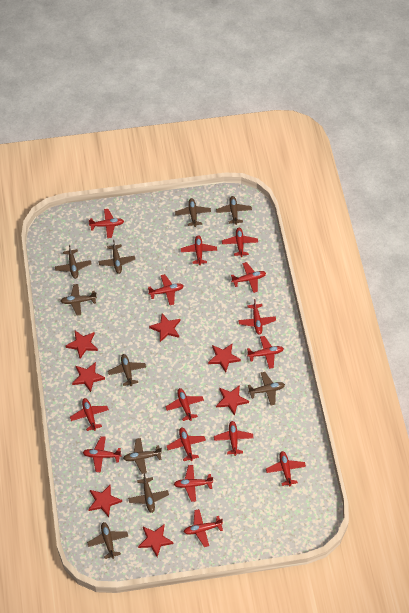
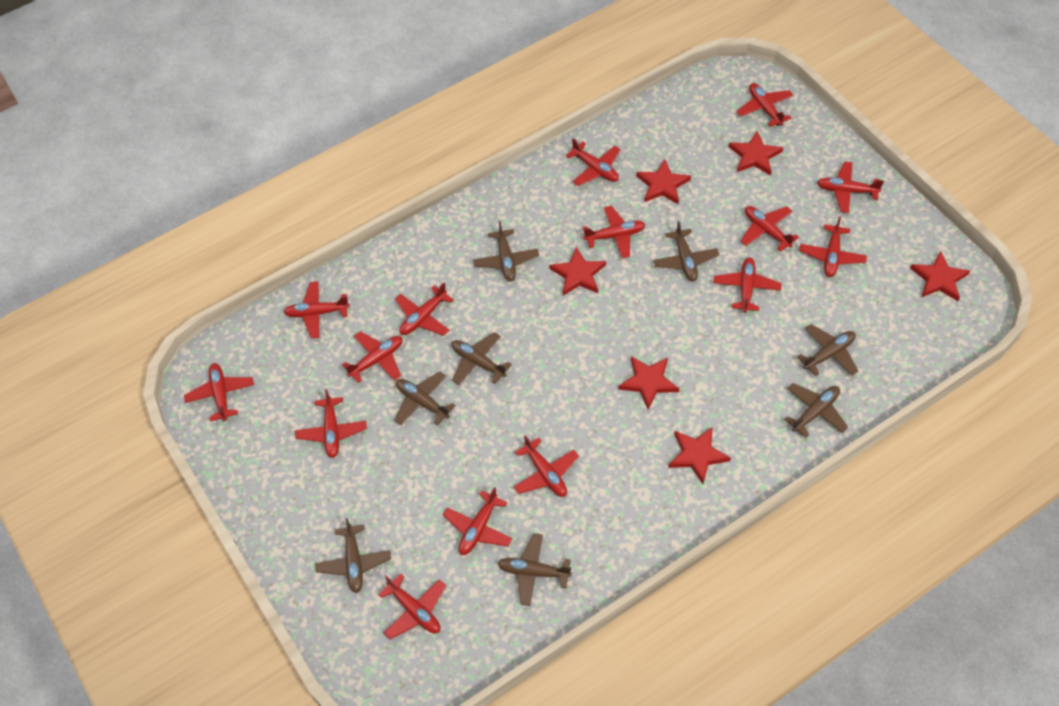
brown plane: [55,245,92,279] [61,284,97,316] [87,522,128,559] [99,240,135,274] [108,354,146,386] [123,438,162,474] [128,473,169,513] [175,198,211,227] [216,196,252,225] [248,372,285,405] = 10 -> [315,518,391,593] [394,372,456,426] [452,332,512,385] [473,221,539,282] [498,533,572,606] [653,221,719,282] [784,383,848,438] [797,324,859,376] = 8
red star: [65,331,98,359] [72,362,105,392] [88,485,122,517] [138,525,173,557] [149,314,180,342] [208,344,241,373] [216,385,249,416] = 7 -> [549,247,606,296] [618,356,679,409] [636,159,691,204] [668,427,731,484] [729,131,783,176] [910,251,970,301] = 6

